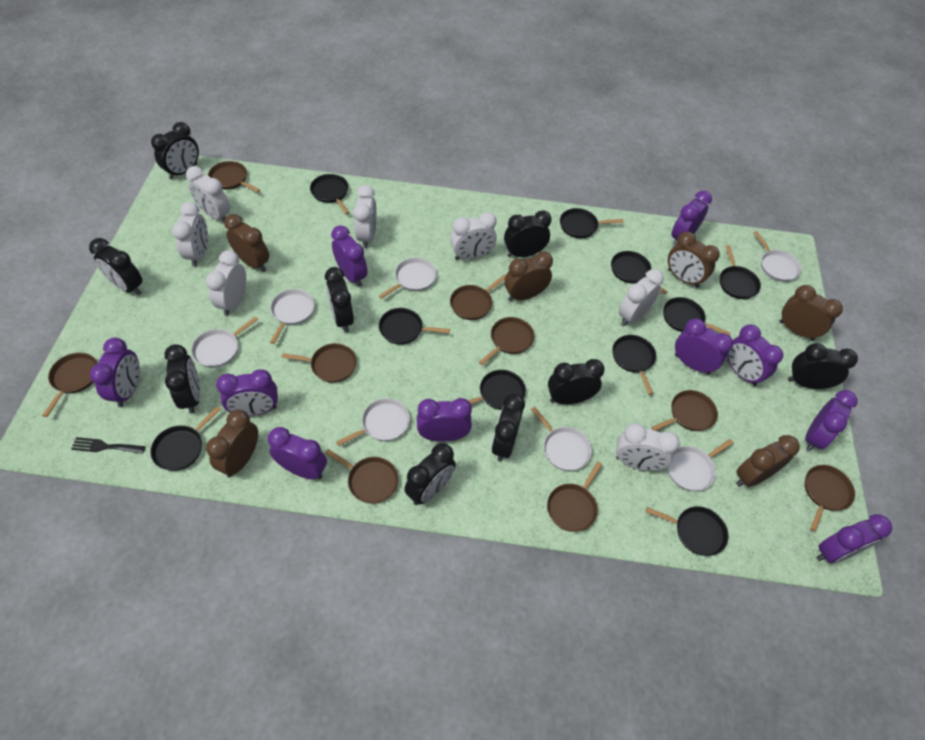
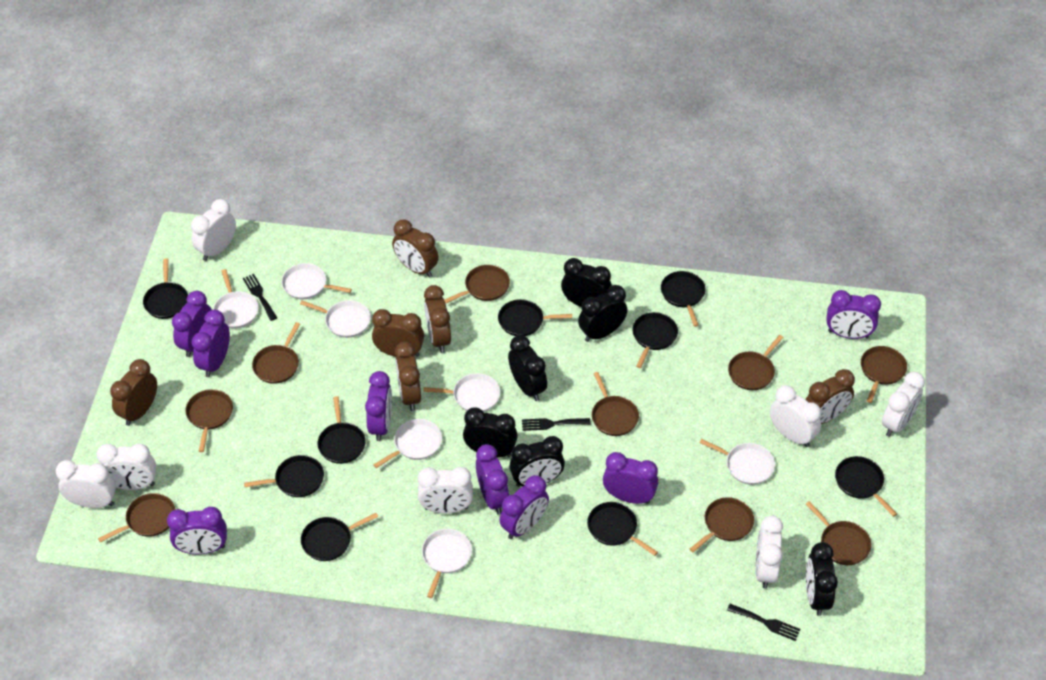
black clock: [89,238,142,295] [151,122,199,179] [165,344,200,414] [325,267,354,333] [404,443,456,505] [492,394,525,461] [504,210,552,257] [548,359,605,404] [788,343,858,389] = 9 -> [463,407,518,458] [508,335,547,401] [510,436,565,487] [561,258,612,307] [578,285,627,342] [806,542,838,616] = 6
black fork: [71,437,145,454] = 1 -> [243,274,277,321] [522,418,590,431] [727,604,800,641] = 3
black pan: [150,406,221,471] [310,174,349,214] [379,308,450,345] [468,370,526,410] [560,208,623,238] [611,251,667,295] [612,335,656,395] [646,506,729,556] [663,297,731,336] [720,245,761,299] = 10 -> [143,258,188,319] [244,455,324,497] [301,513,378,561] [318,396,366,464] [498,299,572,336] [587,502,658,556] [632,312,678,368] [661,271,705,327] [835,456,897,517] = 9
purple clock: [90,338,139,407] [216,369,278,416] [268,427,327,480] [331,225,368,287] [417,398,472,442] [671,191,712,246] [675,318,733,375] [727,324,783,386] [805,390,858,451] [816,514,892,563] = 10 -> [167,507,227,554] [172,291,212,357] [192,310,230,377] [365,371,392,441] [476,444,509,514] [499,475,549,539] [603,452,658,504] [826,290,881,339] = 8

